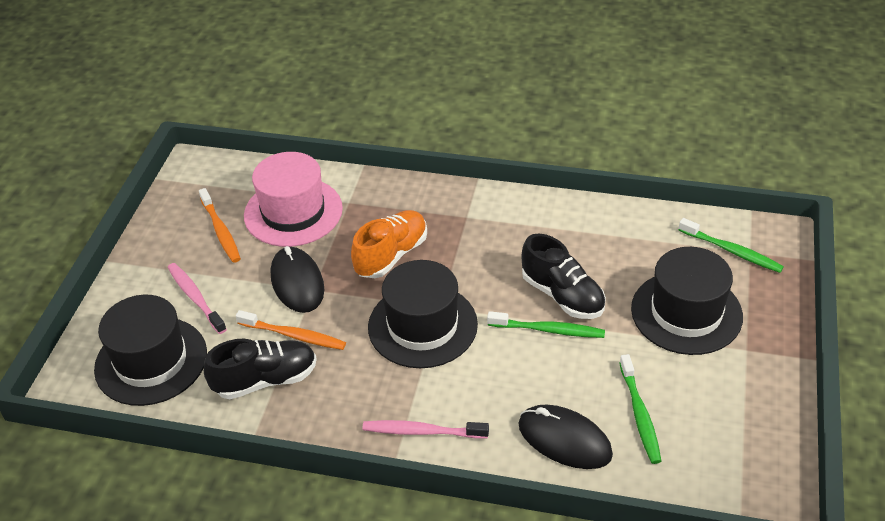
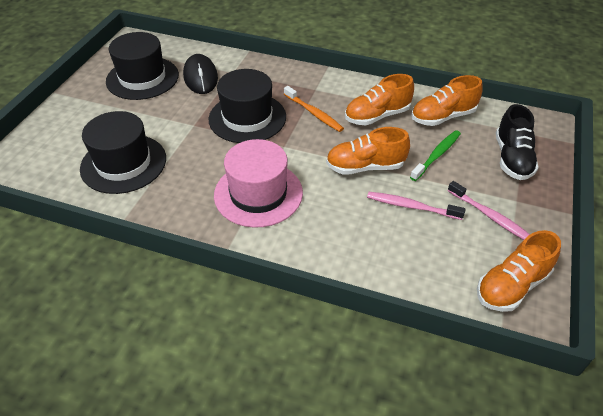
black mouse: [271,246,324,313] [518,404,613,469] = 2 -> [183,54,218,94] = 1
black shoe: [204,339,317,399] [521,234,606,319] = 2 -> [496,104,539,180] = 1
green toothbrush: [487,311,605,338] [619,354,661,464] [679,218,784,273] = 3 -> [410,130,461,181] = 1
orange shoe: [351,210,427,278] = 1 -> [326,127,410,175] [345,74,414,126] [411,75,483,126] [477,230,561,312] = 4
orange toothbrush: [199,188,241,263] [236,310,346,350] = 2 -> [284,86,344,132] = 1

